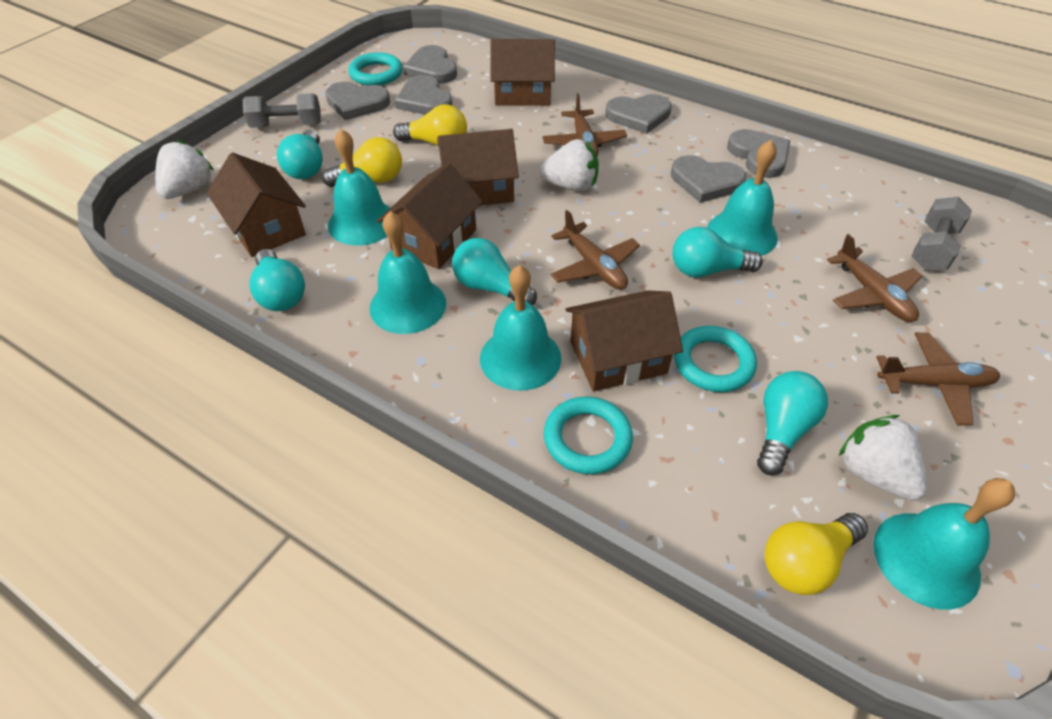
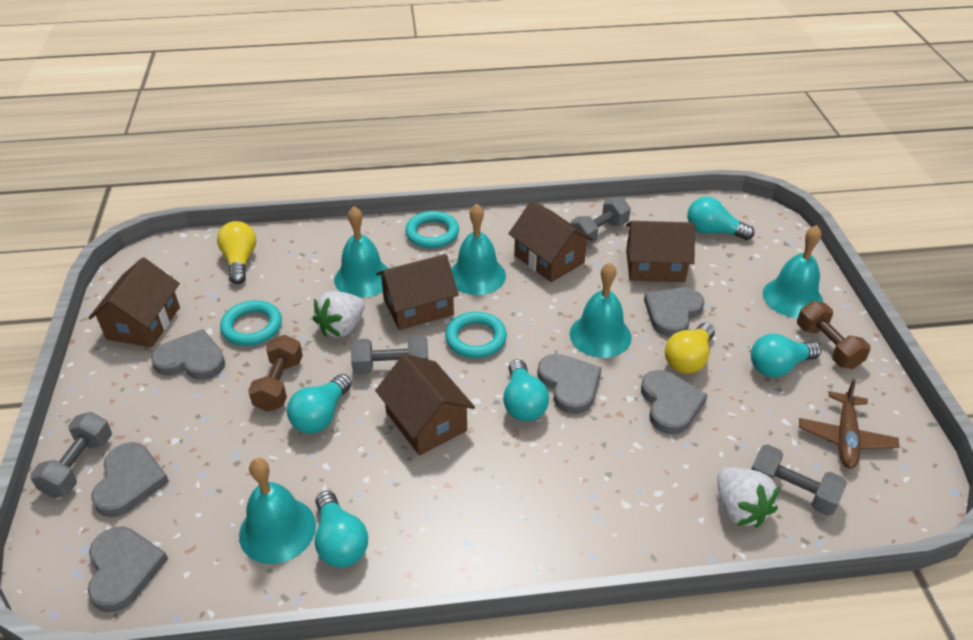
brown dumbbell: none = 0 -> [248,335,303,412] [797,301,871,369] = 2
brown plane: [542,93,627,156] [551,210,640,290] [827,234,923,322] [877,332,1000,426] = 4 -> [799,379,900,469] = 1
grey dumbbell: [243,93,321,128] [911,197,972,270] = 2 -> [30,412,112,498] [351,336,428,374] [570,197,631,245] [751,444,847,516] = 4
white strawberry: [155,140,214,199] [539,139,599,192] [839,415,927,501] = 3 -> [313,291,365,337] [717,467,780,528] = 2
yellow light bulb: [322,137,402,187] [393,104,467,146] [765,513,868,595] = 3 -> [217,221,256,284] [665,323,715,374] = 2

